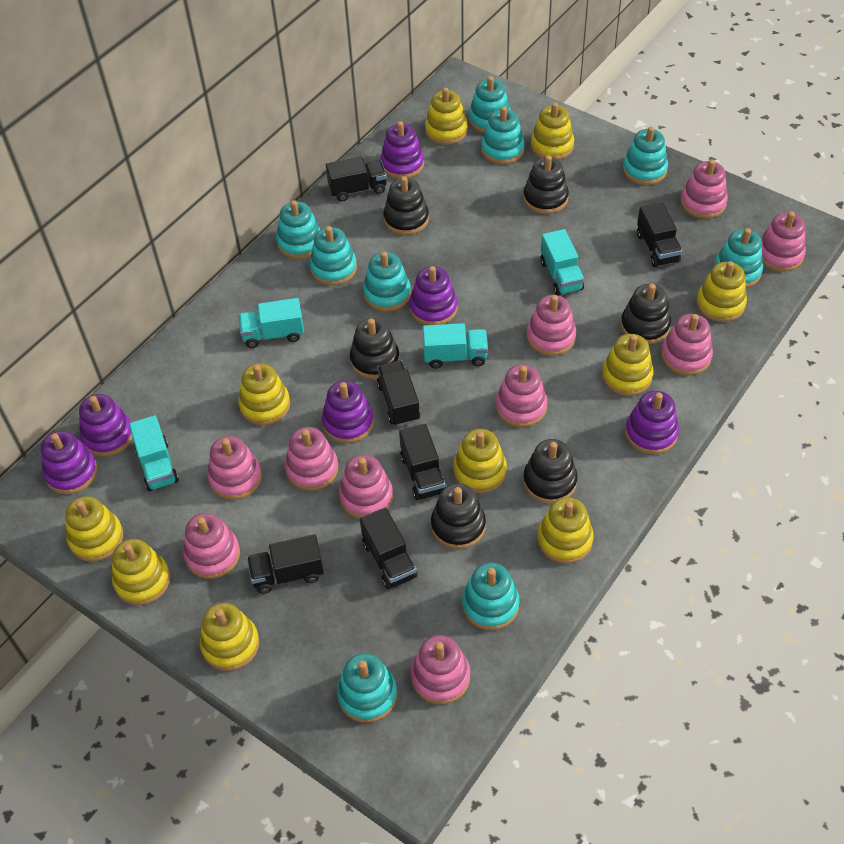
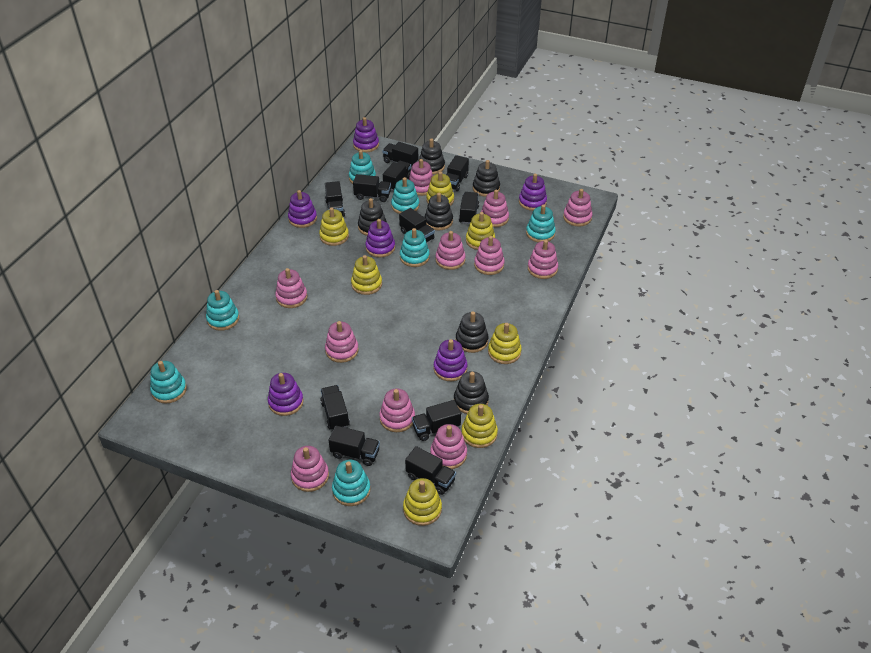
black truck: [247,534,324,594] [326,156,387,202] [360,508,417,589] [377,360,421,426] [399,424,447,500] [637,202,682,267] = 6 -> [320,385,350,429] [325,181,345,217] [328,426,380,466] [353,174,391,202] [382,142,418,167] [383,161,411,191] [399,208,435,243] [405,446,456,495] [412,400,461,441] [446,155,469,191] [459,192,479,224] = 11
pink stacking toy: [183,513,240,579] [207,436,262,500] [285,427,338,491] [339,454,393,519] [411,635,470,704] [496,364,547,427] [527,295,576,356] [661,314,713,375] [681,159,728,219] [761,212,806,272] = 10 -> [275,268,307,308] [291,446,329,492] [325,321,359,363] [379,389,415,432] [409,159,433,196] [430,424,467,469] [436,231,466,270] [474,236,505,275] [481,190,509,227] [528,240,558,279] [563,189,593,227] = 11
turquoise stacking toy: [276,200,321,259] [310,226,357,285] [337,653,397,723] [363,252,411,311] [462,563,519,630] [469,76,511,133] [481,106,524,164] [623,127,668,185] [714,228,763,288] = 9 -> [150,361,187,404] [206,290,239,331] [332,460,371,506] [349,150,376,184] [391,177,419,214] [400,228,430,267] [526,204,556,242] = 7
turquoise truck: [129,415,179,491] [238,298,304,348] [423,323,488,369] [540,229,584,296] = 4 -> none = 0
yellow stacking toy: [65,496,123,562] [112,539,170,605] [200,603,259,671] [238,363,290,425] [425,87,468,145] [453,429,507,493] [530,103,574,160] [537,497,594,564] [602,334,654,396] [696,261,747,322] = 10 -> [319,207,349,246] [351,255,382,295] [403,478,442,526] [426,172,454,206] [461,404,498,448] [466,212,495,250] [488,323,522,364] = 7

